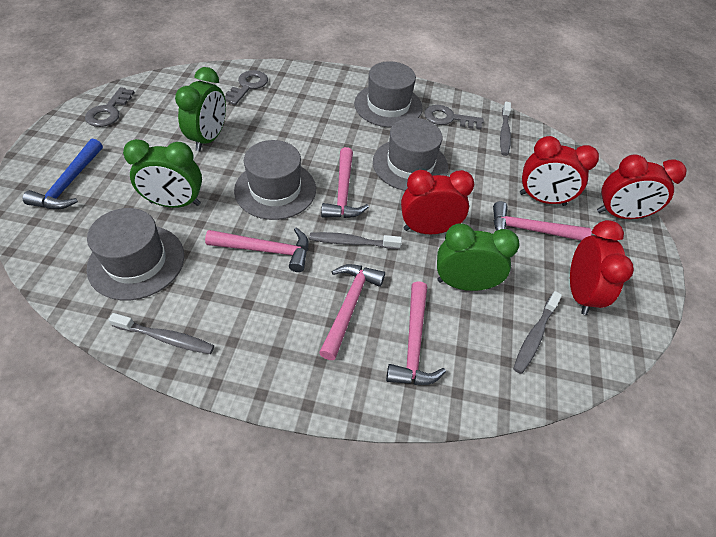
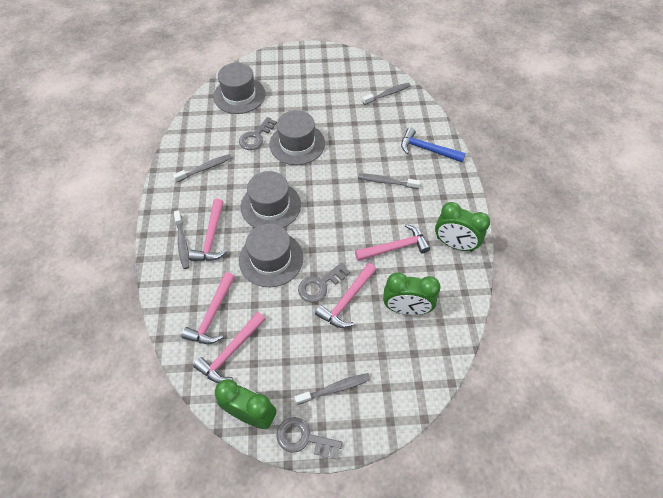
grey toothbrush: [108,313,214,354] [309,232,402,249] [500,102,511,156] [513,291,562,374] = 4 -> [173,154,232,182] [174,210,189,269] [295,373,371,405] [358,173,420,189] [362,83,411,105] = 5
red clock: [401,170,474,234] [520,136,599,206] [570,220,634,315] [597,154,687,219] = 4 -> none = 0

